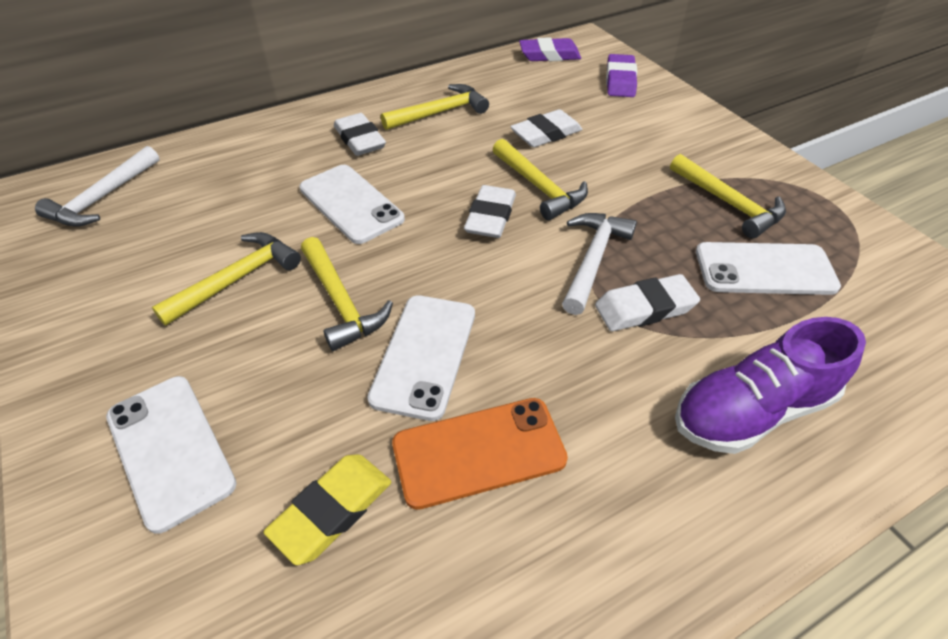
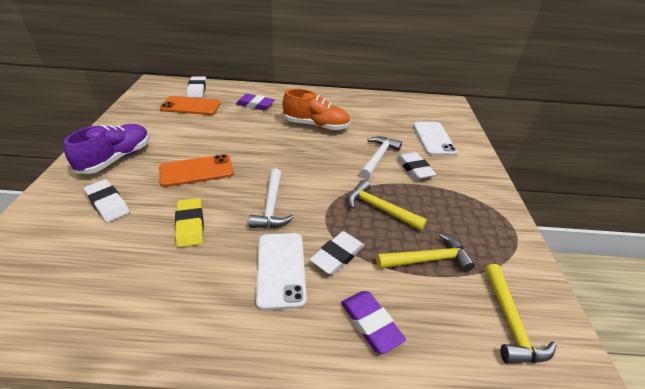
orange phone: [392,398,568,510] = 1 -> [159,96,221,115] [159,154,234,187] = 2
orange shoe: none = 0 -> [283,89,350,130] = 1
white phone: [106,376,237,534] [299,165,405,244] [367,295,475,421] [696,242,841,295] = 4 -> [256,233,307,310] [413,122,458,156] = 2
yellow hammer: [152,232,301,326] [301,237,393,351] [381,84,489,130] [493,139,588,220] [670,154,786,238] = 5 -> [347,180,427,231] [376,233,475,272] [485,264,556,364] = 3

